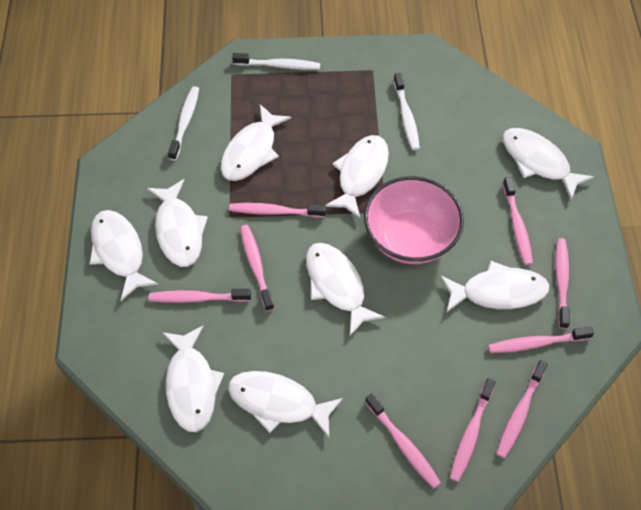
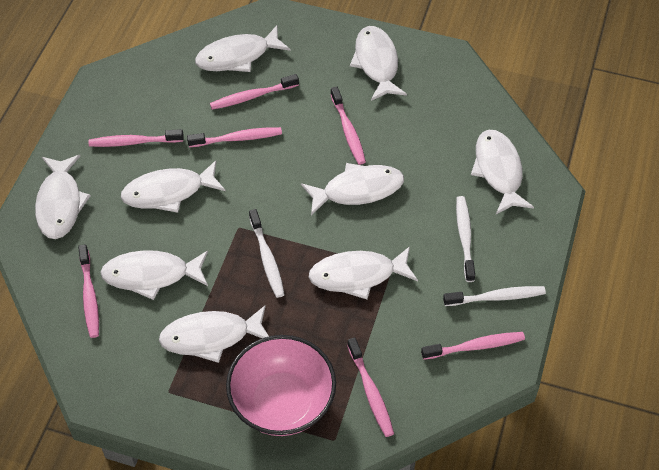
pink toothbrush: [149,289,251,303] [229,203,326,218] [240,225,274,311] [365,393,441,489] [450,378,495,482] [488,327,594,353] [496,360,548,459] [503,177,533,265] [555,238,570,329] = 9 -> [78,244,99,338] [89,129,184,147] [187,127,282,147] [210,74,299,110] [330,87,366,165] [347,338,394,437] [421,332,525,360] = 7

